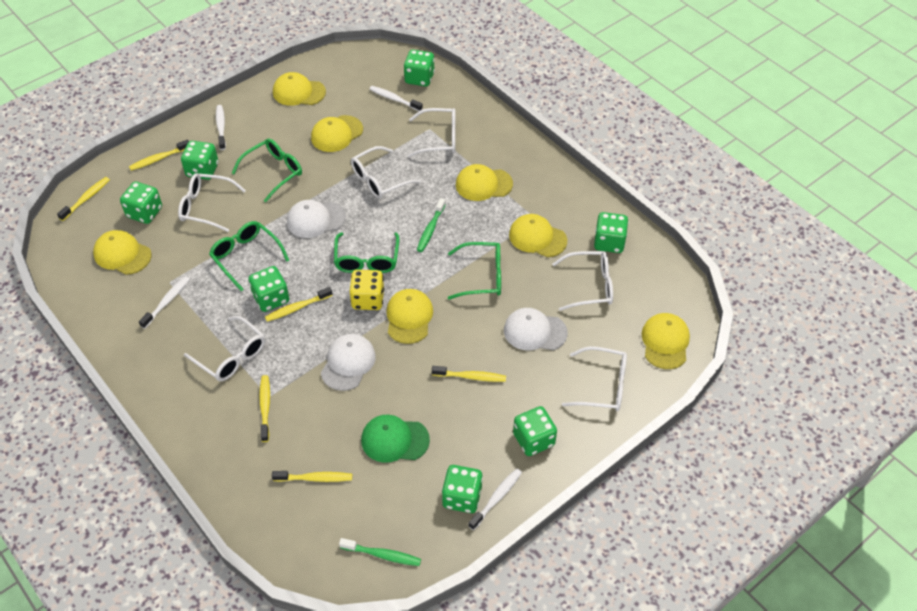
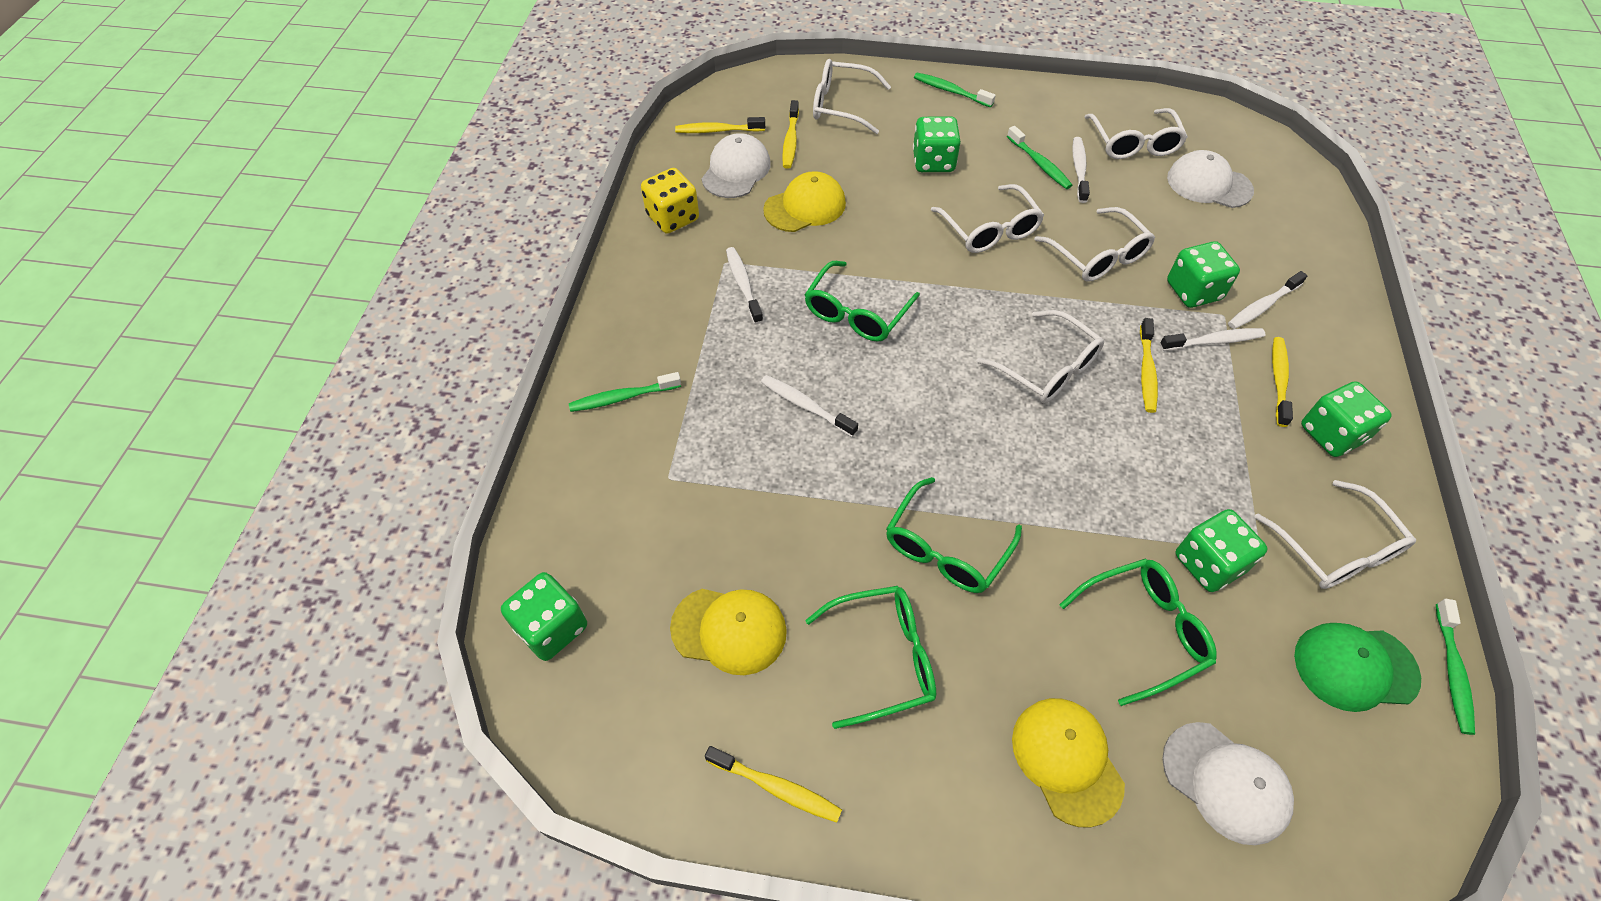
green dice: [120,182,162,224] [181,141,218,180] [248,266,289,312] [404,50,435,87] [442,465,483,513] [513,406,557,456] [594,212,628,253] = 7 -> [501,572,587,661] [913,116,961,172] [1167,241,1240,308] [1175,509,1267,592] [1301,381,1392,457] = 5
green toothbrush: [339,538,421,566] [417,198,446,252] = 2 -> [569,372,681,412] [914,73,996,107] [1007,126,1072,189] [1436,599,1475,735] = 4
white toothbrush: [139,276,190,329] [216,105,226,150] [369,86,423,111] [468,468,522,530] = 4 -> [726,247,763,324] [761,375,858,437] [1072,137,1090,203] [1160,328,1266,351] [1228,271,1307,329] = 5
yellow cap: [93,230,151,275] [273,72,326,106] [311,115,363,152] [386,289,433,344] [456,164,513,201] [509,214,567,257] [642,313,690,369] = 7 -> [670,589,787,675] [763,171,846,232] [1012,698,1125,828] = 3
yellow toothbrush: [57,177,110,221] [129,140,189,171] [259,375,270,442] [265,287,333,322] [272,471,352,482] [432,366,506,382] = 6 -> [675,117,765,133] [705,746,842,823] [782,100,799,169] [1140,318,1158,413] [1272,337,1293,427] = 5

